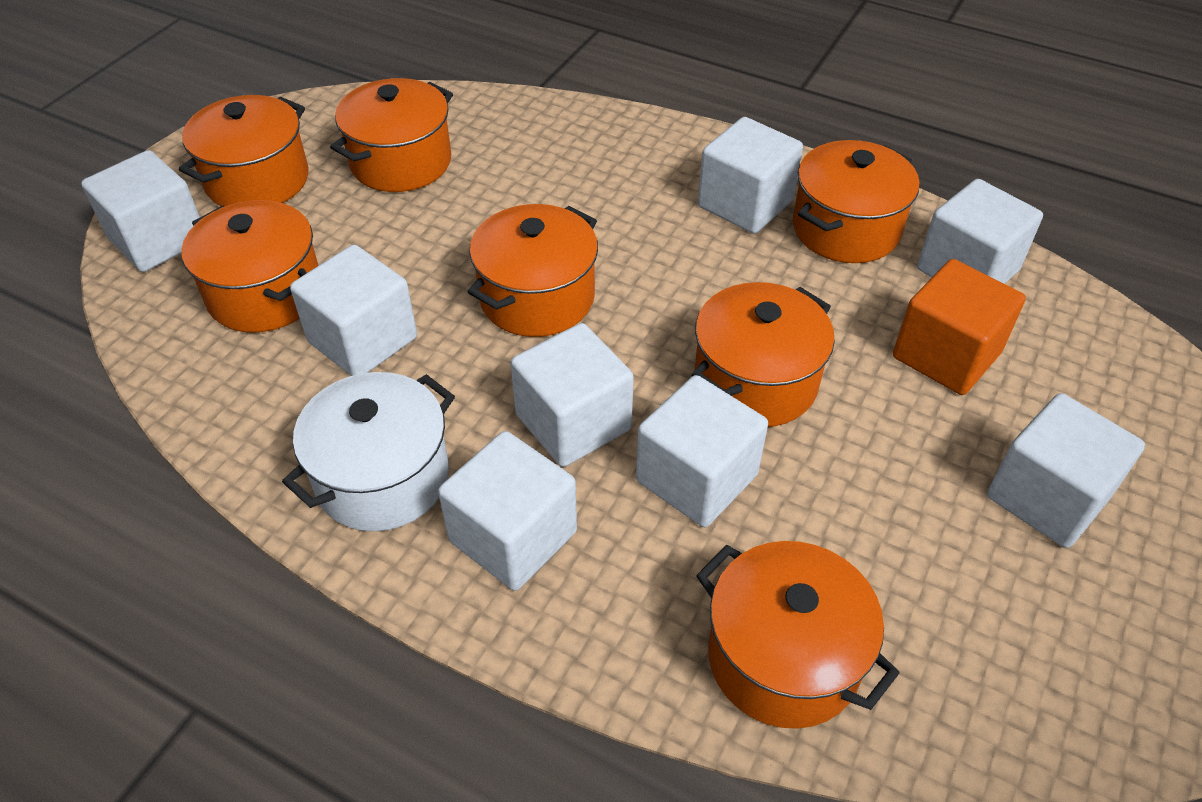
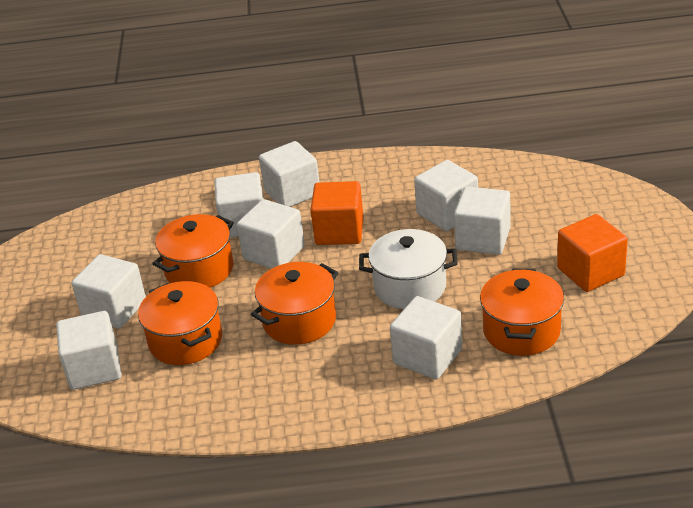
orange cube: [893,259,1026,395] = 1 -> [310,181,364,245] [557,214,628,292] = 2
orange pot: [179,95,309,206] [181,200,319,333] [330,78,453,192] [467,204,598,337] [691,282,835,427] [696,541,900,729] [793,140,920,263] = 7 -> [138,281,222,365] [152,214,234,288] [251,262,338,345] [480,268,564,356] = 4

